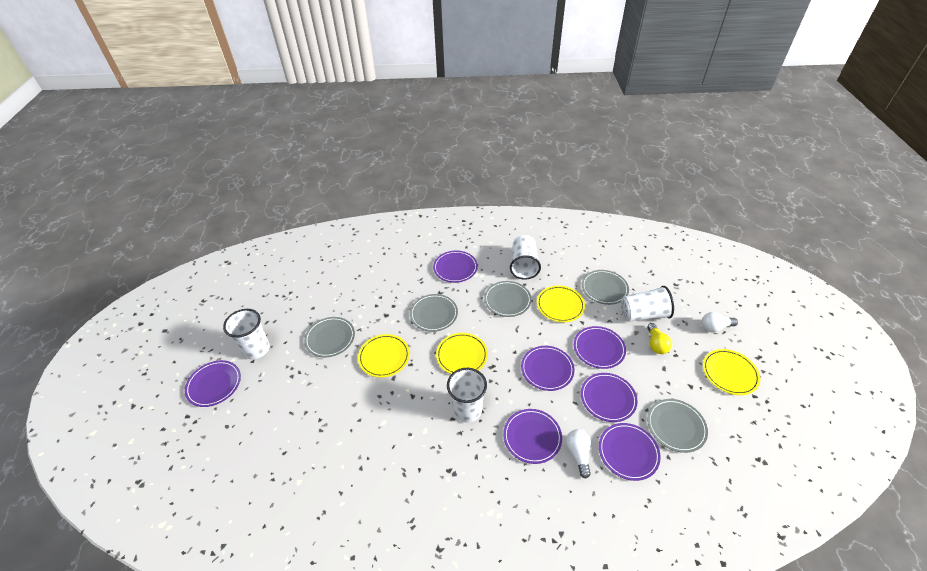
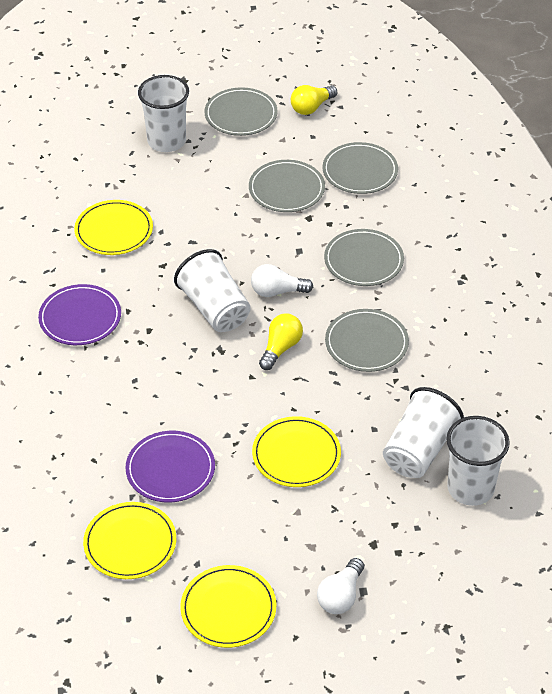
purple plate: [185,360,241,407] [433,250,478,283] [503,409,562,464] [521,346,575,391] [574,326,626,369] [581,373,638,422] [599,423,661,481] = 7 -> [38,284,121,345] [126,431,215,502] = 2
yellow light bulb: [648,323,672,354] = 1 -> [259,314,303,370] [291,85,337,115] = 2

